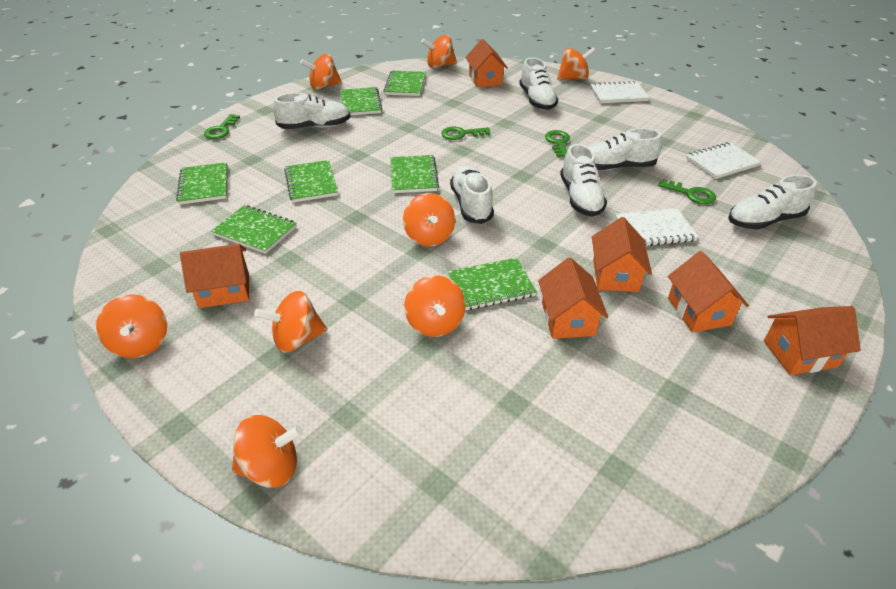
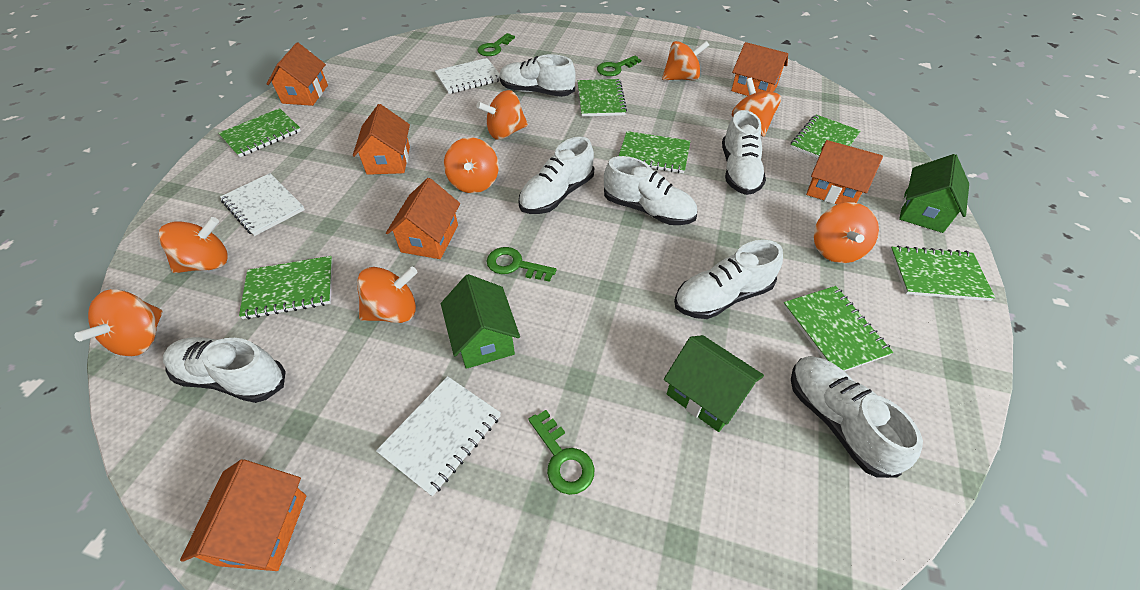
green house: none = 0 -> [441,274,520,369] [664,335,764,432] [899,154,969,233] = 3
white shoe: [273,93,351,129] [450,165,494,224] [519,57,558,110] [560,144,607,217] [588,128,662,170] [728,174,817,230] = 6 -> [163,337,286,403] [499,54,576,97] [518,137,594,214] [604,156,697,225] [674,240,783,319] [722,110,766,195] [791,356,923,478] = 7

